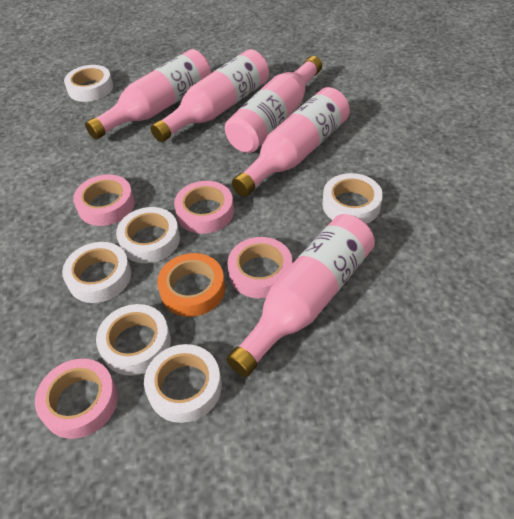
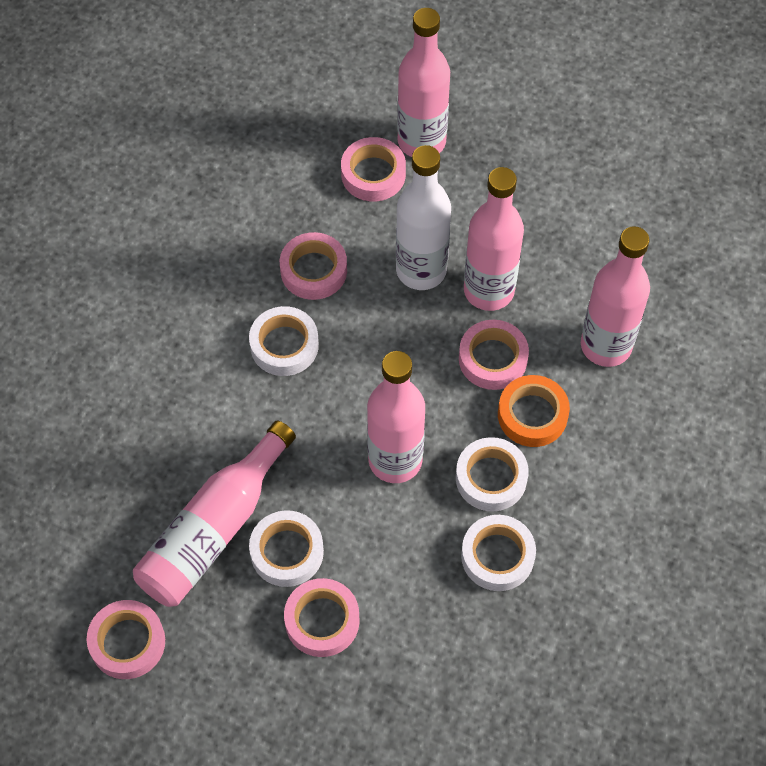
pink tape: [35,359,118,439] [73,174,135,226] [174,181,234,234] [228,237,292,298] = 4 -> [87,600,165,679] [280,232,347,300] [284,578,360,657] [341,137,406,201] [459,320,529,390] = 5
white bottle: none = 0 -> [396,145,451,290] = 1
white tape: [62,242,131,303] [64,65,113,102] [96,304,171,376] [116,207,180,263] [144,344,222,423] [322,173,383,224] = 6 -> [249,306,319,376] [249,510,324,587] [456,437,529,512] [461,515,536,591] = 4

